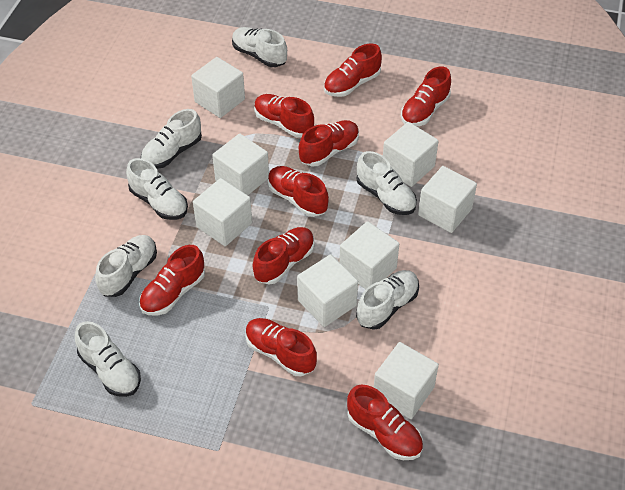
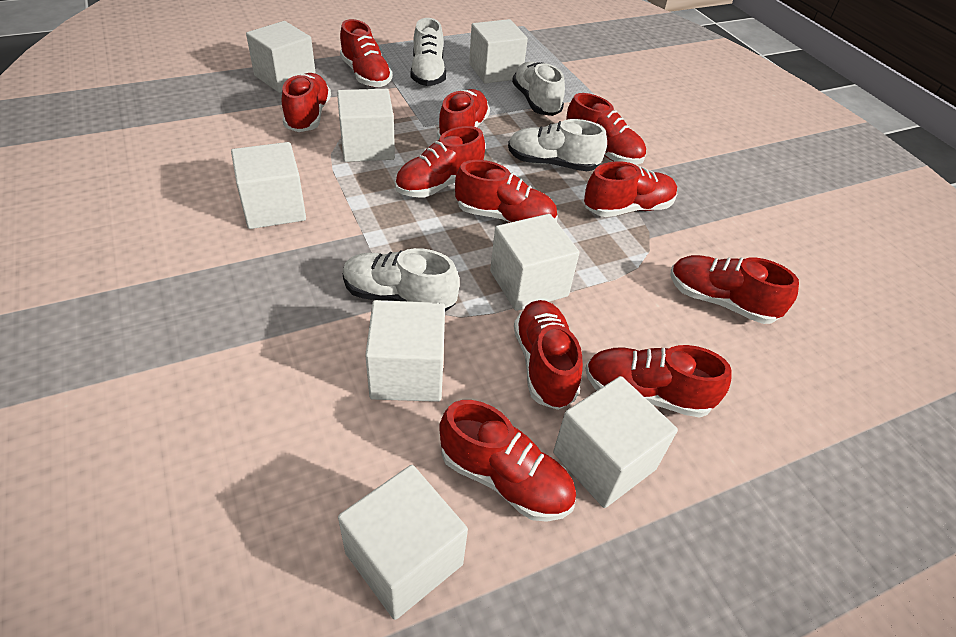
red shoe: [139,245,205,316] [245,318,317,376] [253,227,315,285] [254,94,314,138] [268,166,329,217] [299,120,359,166] [324,43,382,97] [347,384,423,460] [401,67,451,126] = 9 -> [282,73,331,132] [340,19,393,87] [395,126,485,198] [437,89,490,140] [439,400,576,522] [455,160,558,223] [514,300,583,410] [566,93,646,165] [584,161,677,217] [585,345,732,418] [671,255,799,324] = 11
white shoe: [75,321,141,397] [95,235,157,297] [126,158,188,220] [141,109,202,169] [232,27,287,67] [356,270,419,330] [357,151,417,215] = 7 -> [343,248,460,312] [411,18,446,86] [508,119,607,171] [512,62,565,116] = 4

